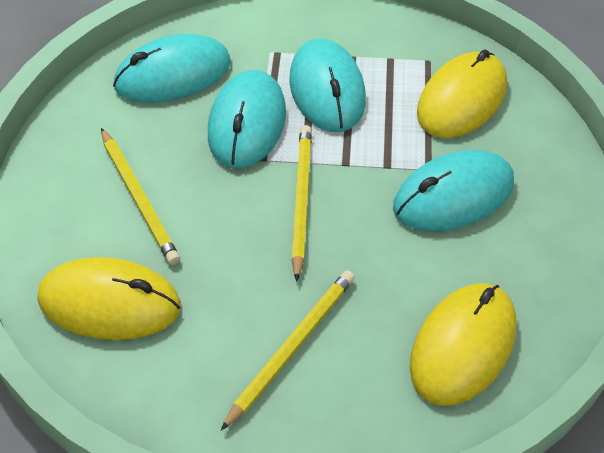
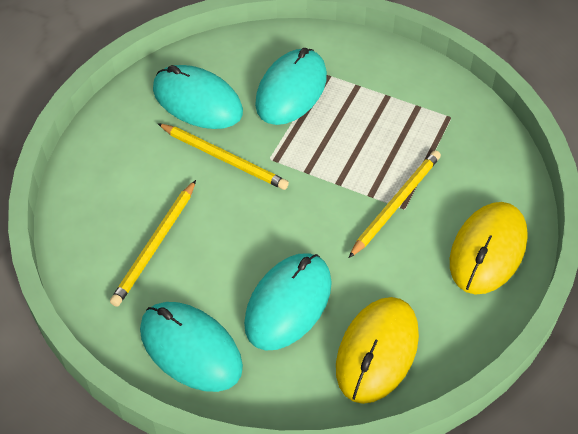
yellow mouse: [38,257,181,340] [410,283,516,406] [417,49,507,138] = 3 -> [336,297,419,404] [450,202,528,295] = 2

